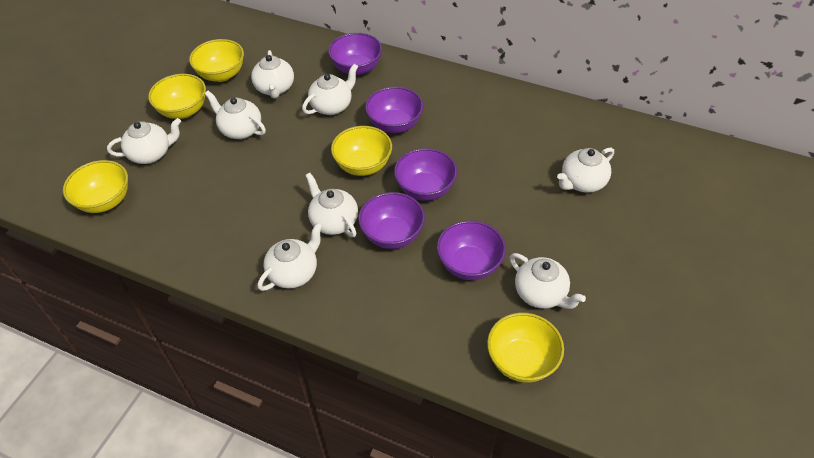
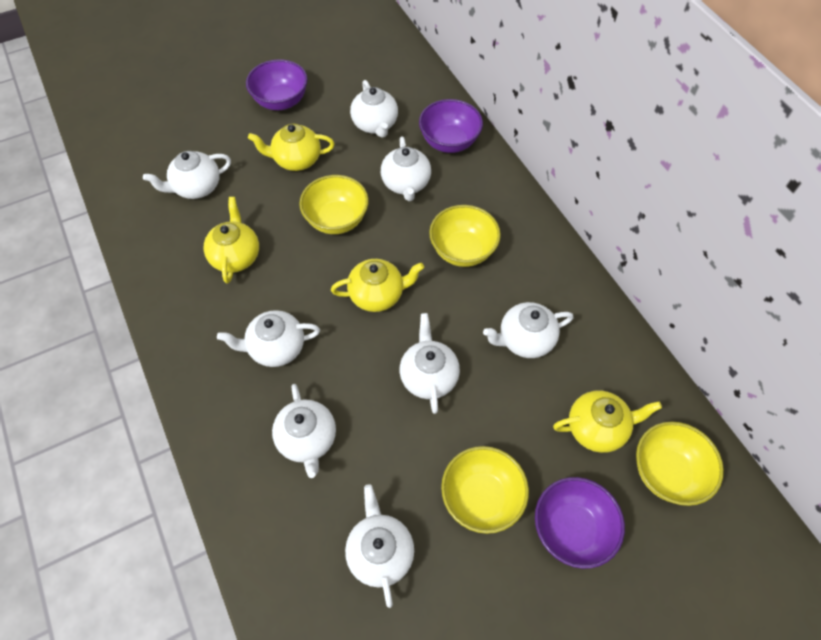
purple bowl: [328,33,382,75] [358,192,425,249] [365,86,424,133] [394,148,457,201] [437,220,506,280] = 5 -> [246,59,308,110] [419,99,483,153] [535,477,625,569] = 3
yellow bowl: [63,160,128,213] [148,74,206,119] [189,39,244,82] [331,126,392,176] [487,313,564,383] = 5 -> [299,175,369,234] [429,205,501,267] [441,446,529,534] [636,421,724,506] = 4
yellow teapot: none = 0 -> [204,197,259,284] [248,124,335,171] [331,259,424,312] [553,390,662,453] = 4

